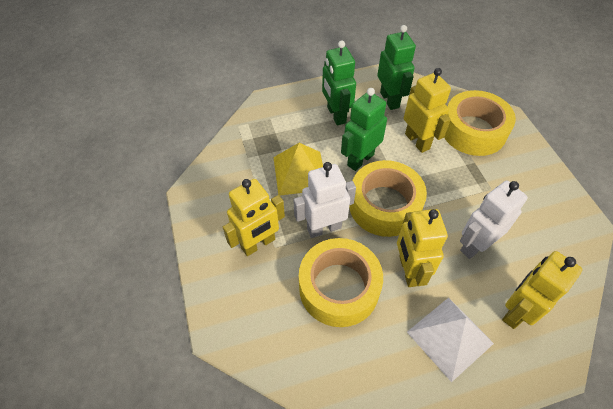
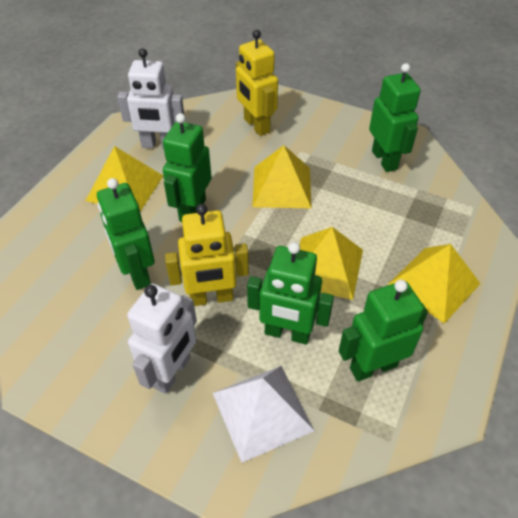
green robot: [322,40,356,125] [341,88,387,171] [378,25,416,110] = 3 -> [97,178,155,290] [163,113,212,222] [247,242,334,345] [339,279,428,382] [369,63,421,172] = 5
yellow pyramid: [273,143,323,196] = 1 -> [86,146,163,211] [252,145,312,208] [300,227,363,300] [388,244,481,324] = 4
yellow robot: [223,179,285,256] [397,209,448,287] [404,68,451,153] [502,251,583,329] = 4 -> [165,204,249,306] [236,30,278,136] = 2
yellow tape: [299,238,383,327] [349,160,427,237] [444,90,516,156] = 3 -> none = 0

